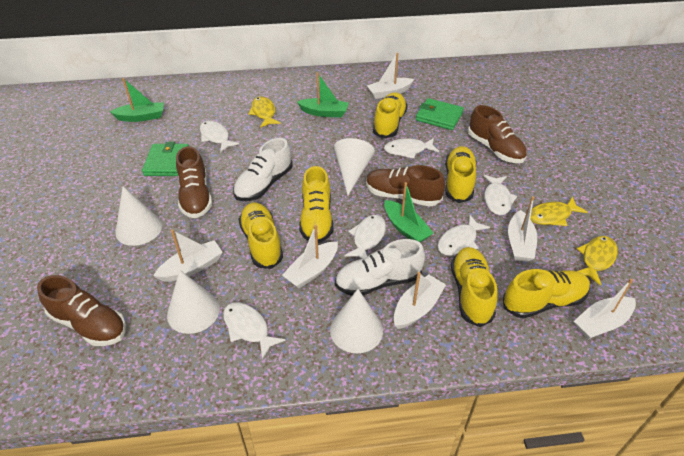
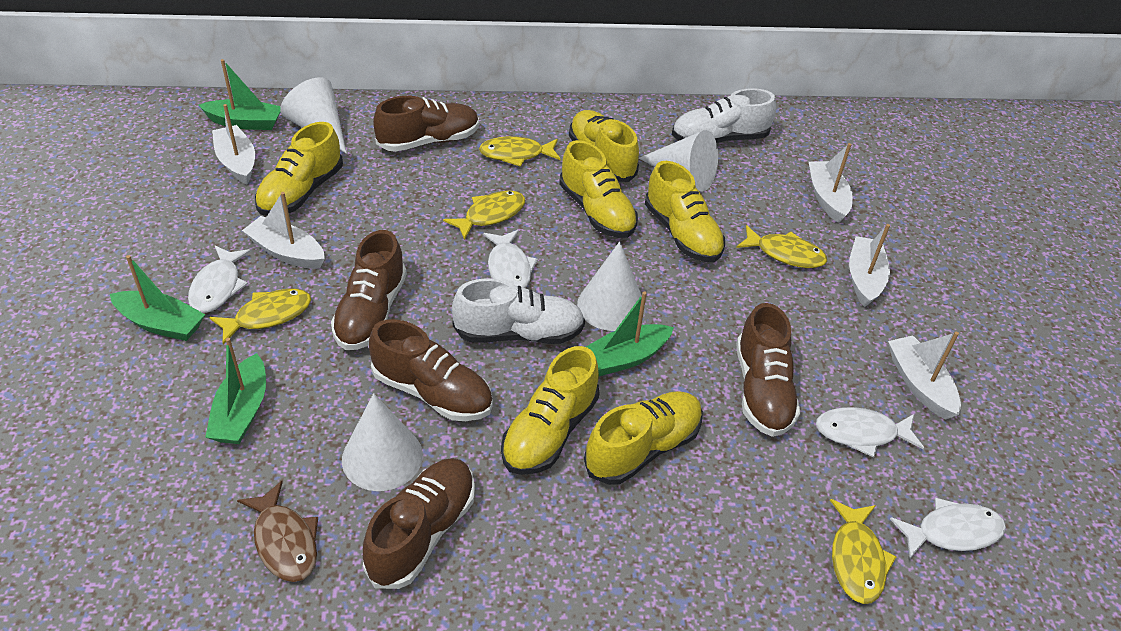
brown fish: none = 0 -> [237,481,318,582] = 1
brown shoe: [37,275,126,346] [176,146,212,218] [366,165,445,207] [468,105,527,163] = 4 -> [331,230,407,350] [363,458,475,589] [369,319,493,421] [373,96,479,152] [736,303,800,437] = 5
green boat: [110,78,164,122] [297,73,349,117] [384,182,434,242] = 3 -> [110,255,205,341] [199,59,281,130] [205,338,266,444] [586,291,674,376] = 4
green wallet: [142,142,189,176] [416,98,464,130] = 2 -> none = 0
white boat: [154,229,223,282] [282,225,338,288] [367,53,414,99] [394,272,446,329] [508,196,537,262] [574,279,636,339] = 6 -> [212,104,255,184] [242,192,325,269] [809,143,853,223] [849,224,890,307] [888,332,961,419] = 5
white fish: [200,121,240,153] [223,302,286,359] [344,215,386,259] [384,138,439,159] [438,215,490,256] [483,175,517,215] = 6 -> [188,246,251,313] [483,230,538,288] [816,407,924,457] [890,497,1006,558] = 4
yellow fish: [248,97,281,128] [530,196,588,226] [577,236,618,285] = 3 -> [209,289,311,345] [443,190,525,240] [479,136,561,167] [736,225,827,268] [830,499,897,604] = 5

